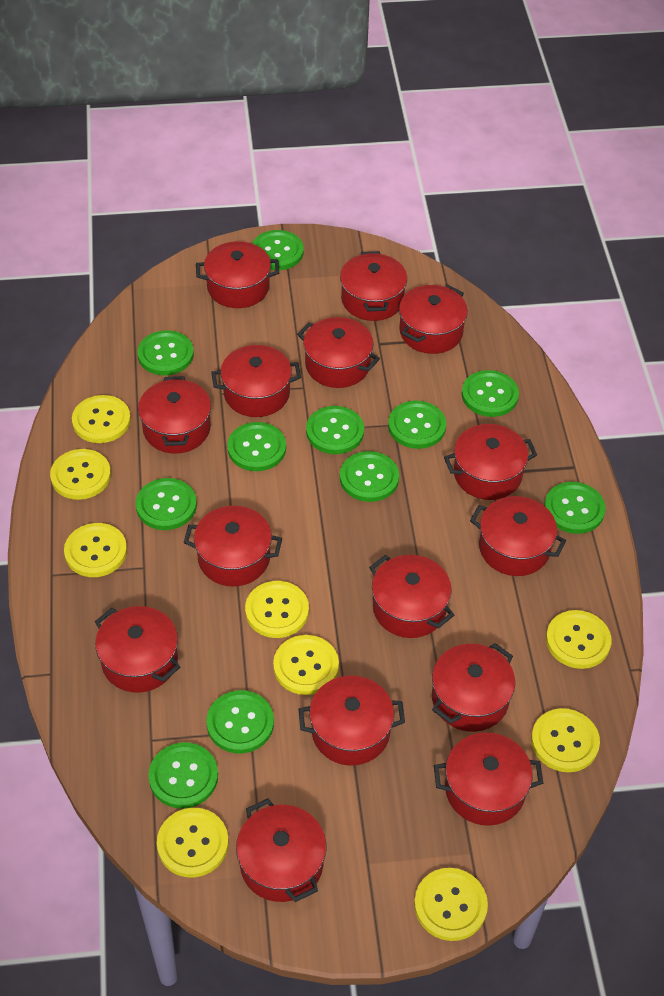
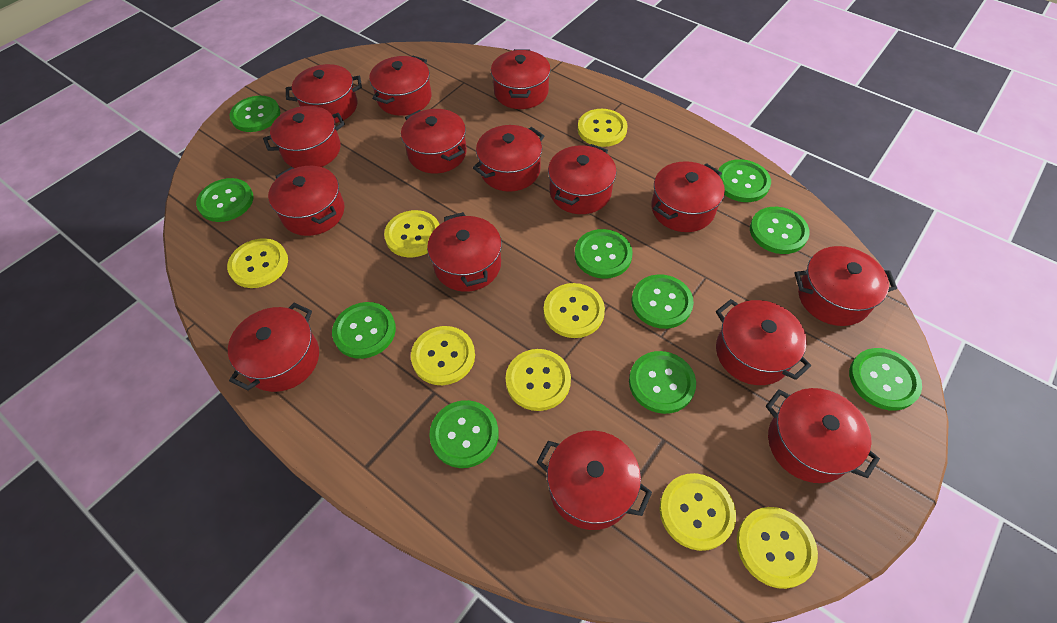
green button: [136,478,197,530] [138,330,194,375] [148,742,218,808] [206,690,274,753] [227,422,286,471] [252,230,304,270] [306,406,364,454] [340,451,399,502] [388,401,446,449] [462,370,519,417] [544,482,605,534] = 11 -> [196,178,253,222] [229,96,280,132] [332,302,396,359] [429,400,499,468] [575,229,633,279] [629,351,696,414] [631,274,694,329] [718,159,771,202] [750,207,810,254] [849,348,922,411] = 10
yellow button: [50,449,111,500] [64,523,127,577] [72,395,131,443] [157,808,228,877] [245,581,309,638] [273,635,339,695] [414,868,488,941] [531,708,600,772] [546,610,611,669] = 9 -> [227,238,288,288] [384,210,439,257] [411,326,475,385] [505,349,571,411] [544,283,605,338] [578,109,628,147] [659,473,736,551] [737,507,818,589] = 8

